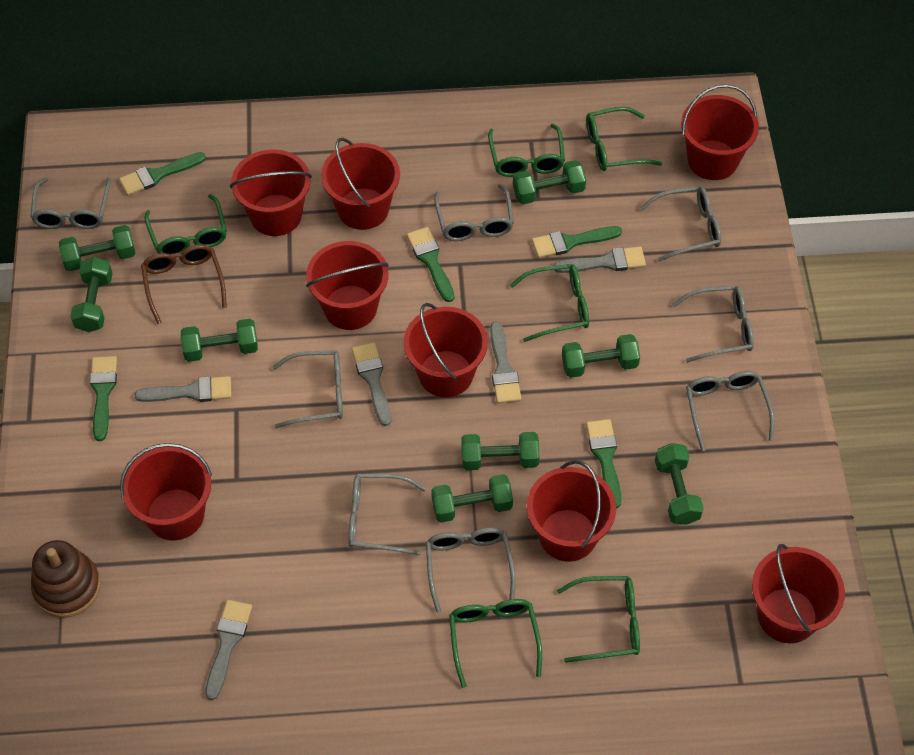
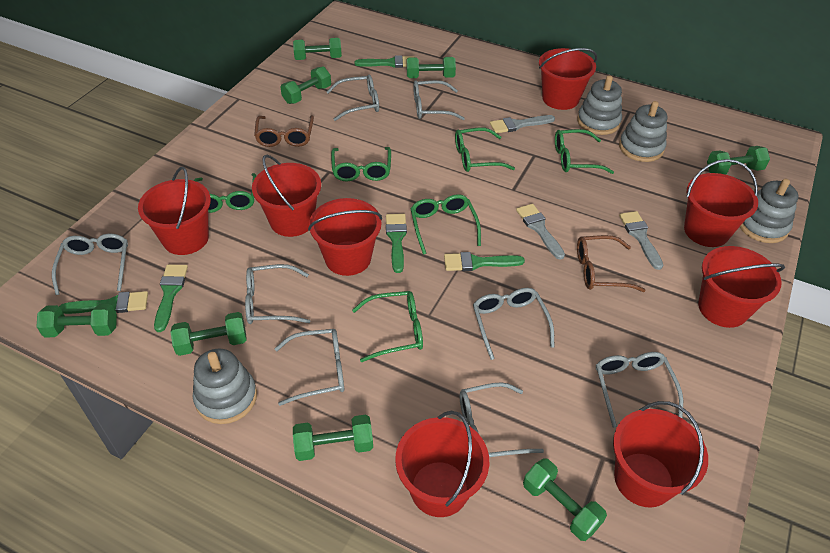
brown glasses: [141,244,227,324] = 1 -> [254,115,314,147] [577,235,646,292] = 2
brown stacking toy: [31,540,101,618] = 1 -> none = 0
grey brush: [135,376,232,402] [205,600,252,700] [352,342,391,426] [490,321,521,404] [554,246,646,273] = 5 -> [490,115,555,133] [516,204,565,260] [619,211,663,270] = 3
grey stacking toy: none = 0 -> [193,348,257,424] [577,75,622,135] [619,101,667,162] [740,179,798,243] = 4

